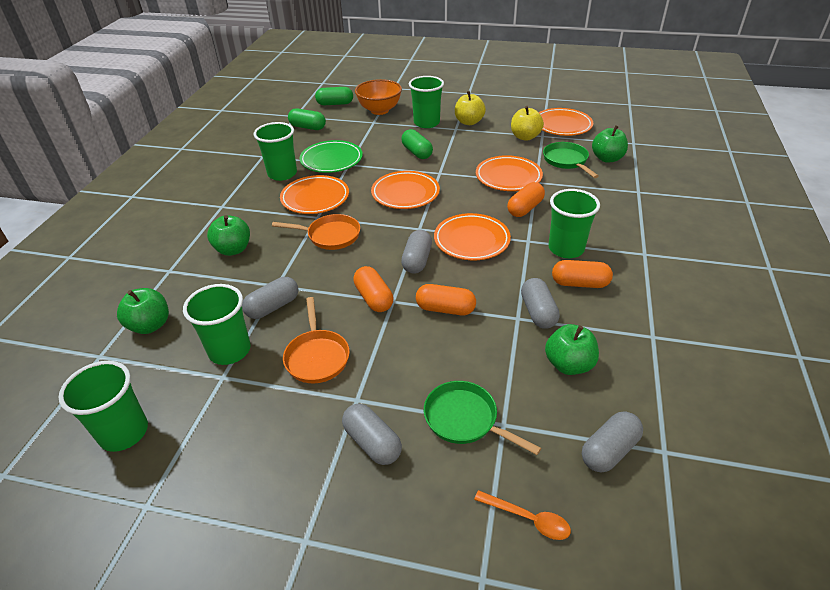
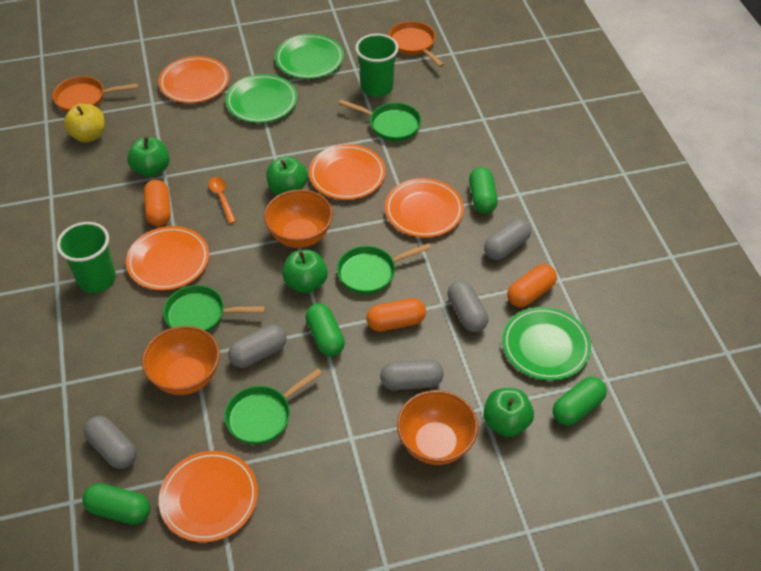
green capsule: [288,108,326,130] [315,87,353,105] [401,129,433,159] = 3 -> [83,483,150,525] [305,303,345,356] [469,167,498,214] [553,377,607,426] = 4
green cup: [58,361,148,452] [183,284,251,365] [254,122,297,181] [409,76,444,128] [548,189,600,258] = 5 -> [57,222,116,293] [355,34,399,97] = 2
green pan: [424,381,541,455] [543,142,599,178] = 2 -> [163,285,265,332] [224,369,322,445] [337,243,431,294] [339,100,421,141] = 4
green plate: [299,140,363,173] = 1 -> [226,74,297,123] [275,34,344,79] [502,307,591,380] = 3
orange bowl: [355,79,402,115] = 1 -> [142,326,220,395] [264,189,333,248] [397,390,478,465] = 3
orange capsule: [353,266,393,312] [416,284,476,315] [507,182,545,217] [552,260,613,288] = 4 -> [144,180,171,226] [366,298,426,332] [508,264,557,307] = 3
yellow apple: [455,91,486,125] [511,106,544,141] = 2 -> [64,104,105,143] = 1

